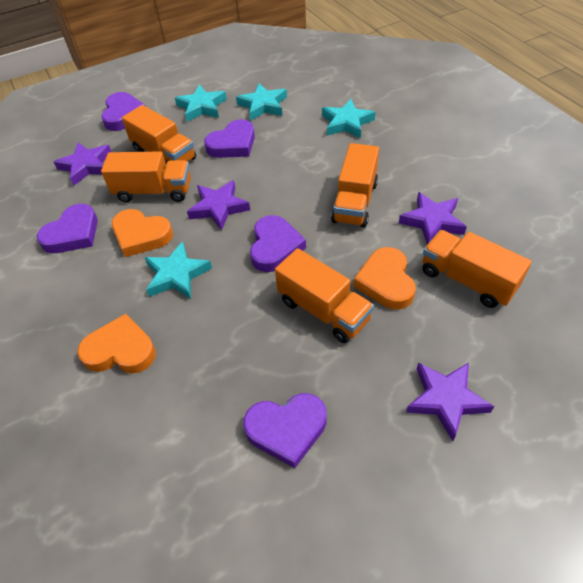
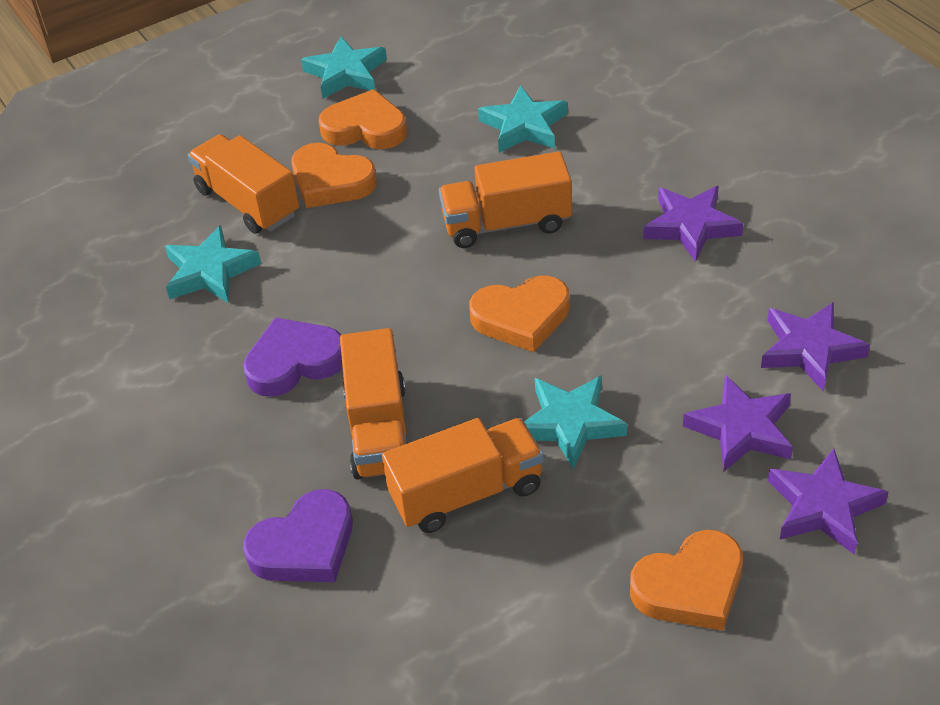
orange heart: [77,314,156,374] [112,209,173,257] [353,247,416,310] = 3 -> [291,143,377,208] [319,89,407,149] [469,276,570,352] [630,530,743,631] = 4
orange truck: [101,151,191,203] [122,105,196,163] [275,248,374,343] [331,143,379,228] [422,230,532,308] = 5 -> [188,134,299,234] [340,328,406,480] [382,418,544,533] [439,151,572,248] = 4
purple heart: [37,204,98,253] [101,92,146,131] [204,119,255,158] [243,393,327,468] [250,215,306,272] = 5 -> [243,317,343,397] [243,489,353,582] = 2

